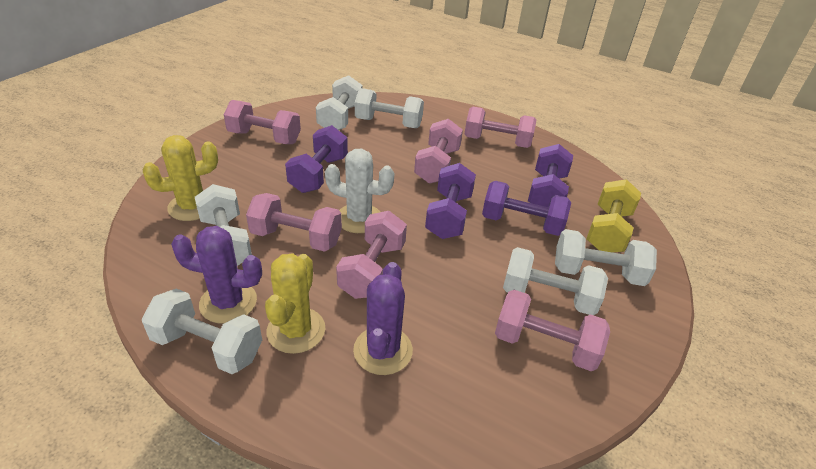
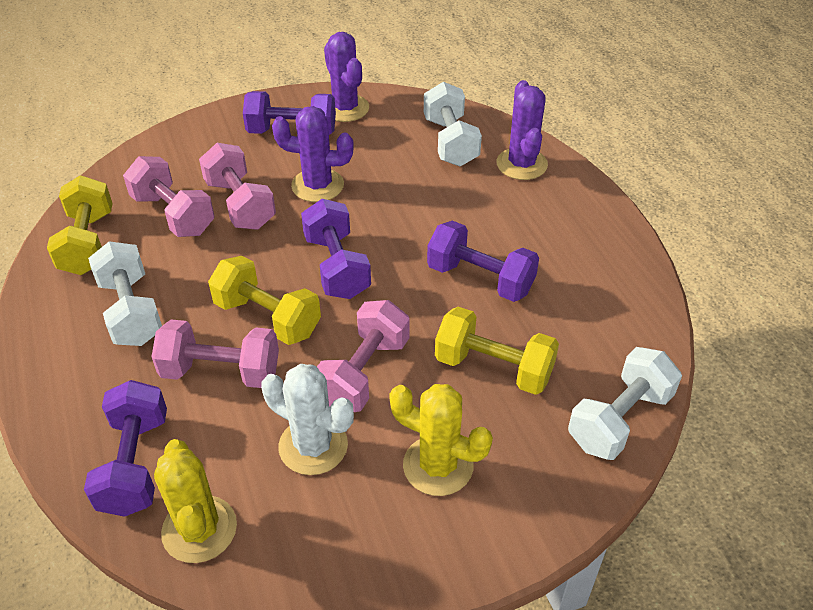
pink dumbbell: [224,100,301,144] [246,193,342,252] [336,211,407,299] [414,119,463,184] [465,107,536,148] [495,290,610,371] = 6 -> [123,156,215,237] [151,319,279,388] [199,143,276,230] [317,300,410,412] = 4
purple cactus: [171,226,262,324] [353,262,413,375] = 2 -> [272,106,354,202] [324,32,369,122] [496,80,548,180] = 3
white dumbbell: [142,289,262,374] [195,184,252,266] [316,75,362,130] [355,88,424,128] [503,247,608,315] [555,229,657,286] = 6 -> [88,241,162,346] [424,82,482,166] [568,347,682,460] = 3
yellow dumbbell: [587,179,641,252] = 1 -> [47,175,113,275] [208,256,321,345] [435,307,559,395] = 3

